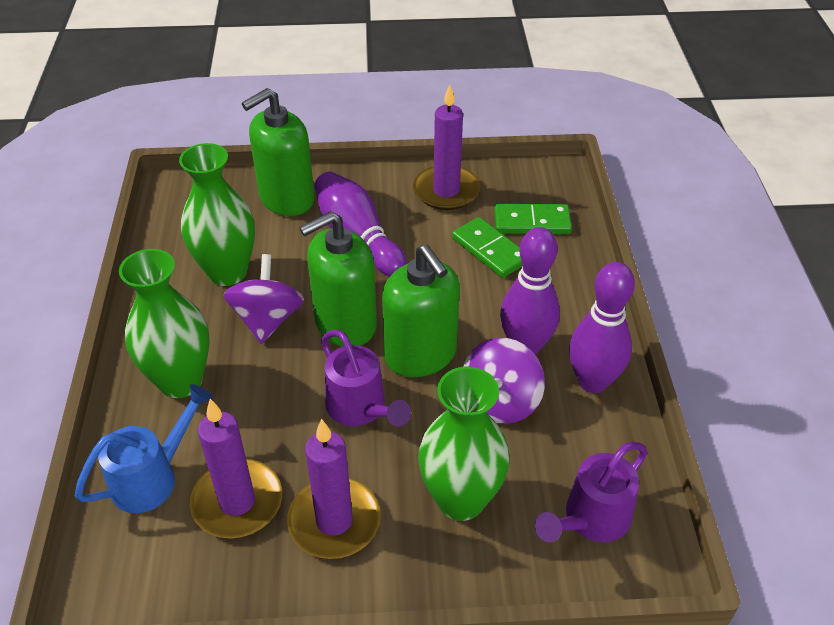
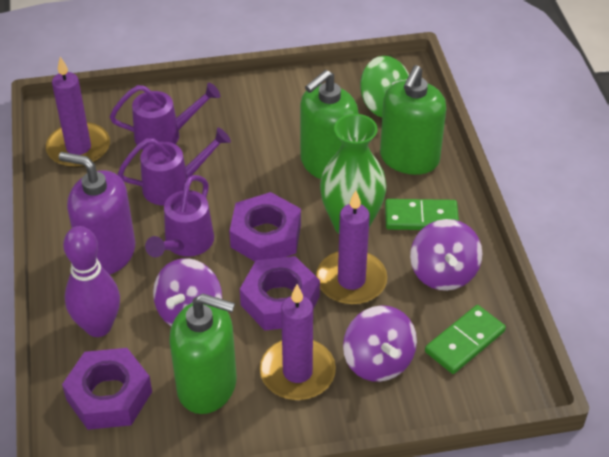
blue watering can: [75,384,213,513] = 1 -> none = 0
green spinning top: none = 0 -> [360,56,409,117] = 1
green vase: [119,249,210,398] [179,143,255,286] [418,367,510,521] = 3 -> [320,114,386,234] = 1
purple bowling pin: [314,171,407,277] [500,227,560,355] [569,262,635,393] = 3 -> [63,226,120,337] = 1
purple nut: none = 0 -> [62,348,152,430] [229,192,301,261] [240,256,320,331] = 3
purple soap dispenser: none = 0 -> [59,152,135,275] = 1
purple spinning top: [223,254,304,344] [463,338,545,424] = 2 -> [153,258,222,326] [343,306,417,382] [410,219,482,291] = 3
purple watering can: [321,329,411,427] [535,442,648,542] = 2 -> [110,83,220,150] [118,128,231,205] [145,175,214,257] = 3

